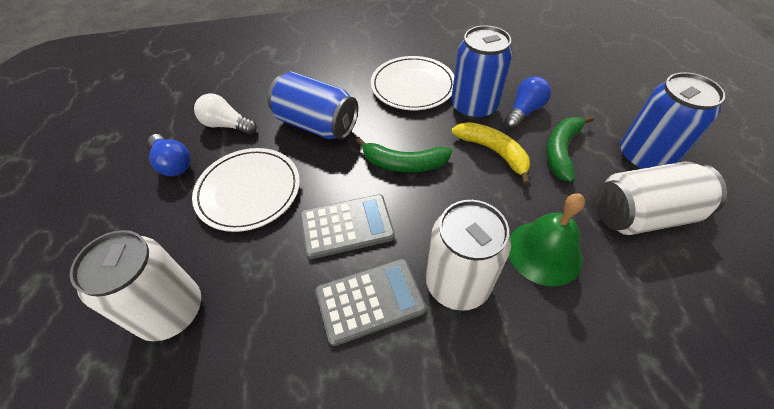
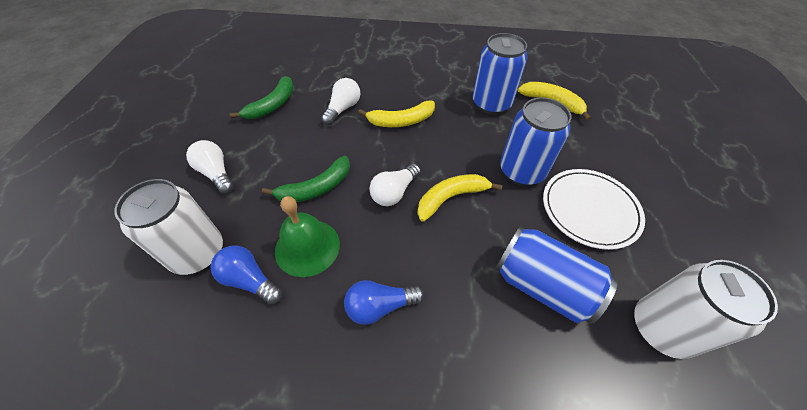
grey calculator: [300,194,395,259] [315,259,426,346] = 2 -> none = 0
white can: [70,230,201,341] [426,200,511,311] [596,161,727,235] = 3 -> [114,179,223,275] [634,260,778,359] = 2
white light bulb: [194,93,257,134] = 1 -> [186,140,234,193] [321,78,360,125] [369,164,421,206] = 3
white plate: [192,148,300,232] [371,56,454,110] = 2 -> [543,169,645,250] = 1
yellow banana: [451,122,530,185] = 1 -> [358,101,435,127] [417,174,503,222] [518,82,591,121] = 3

